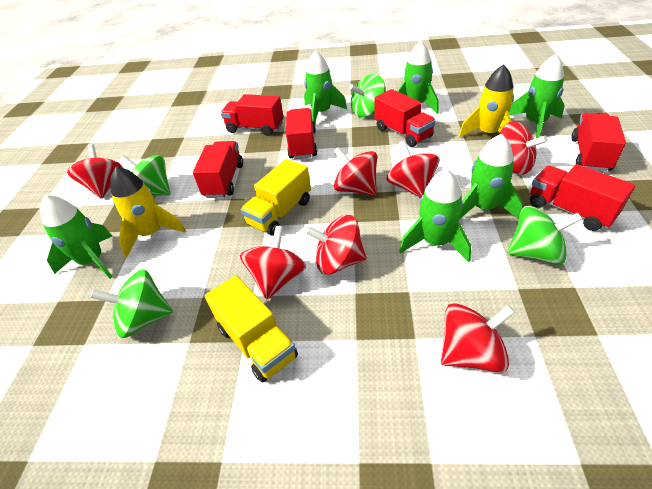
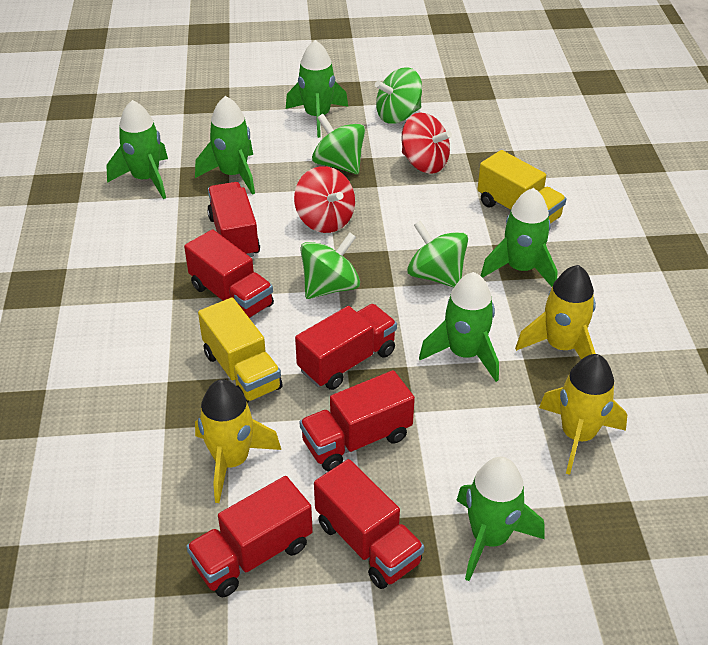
red spinning top: [67,144,123,199] [240,226,306,300] [305,215,366,275] [334,147,377,195] [386,140,440,198] [441,303,515,373] [499,121,548,175] = 7 -> [294,166,355,233] [401,112,452,174] = 2
yellow rocket: [110,166,186,257] [459,64,514,137] = 2 -> [195,379,281,503] [515,265,596,360] [539,354,627,475] = 3

